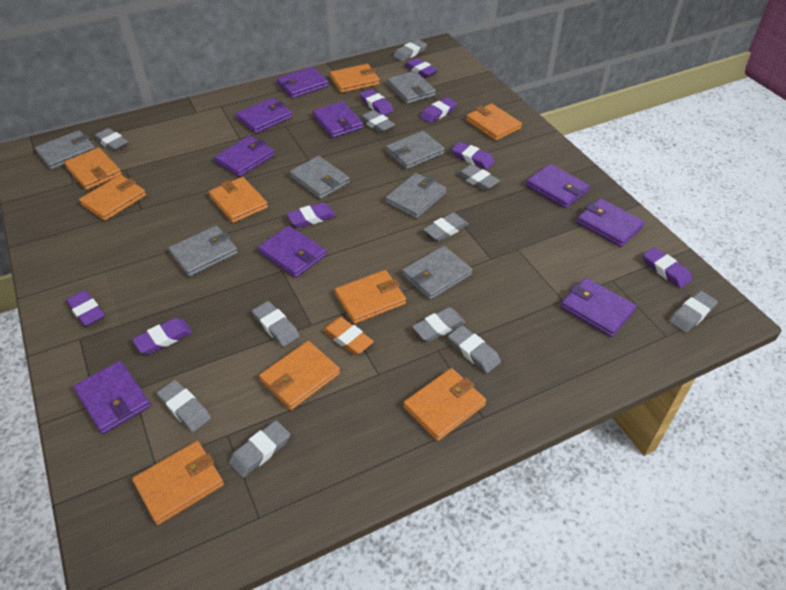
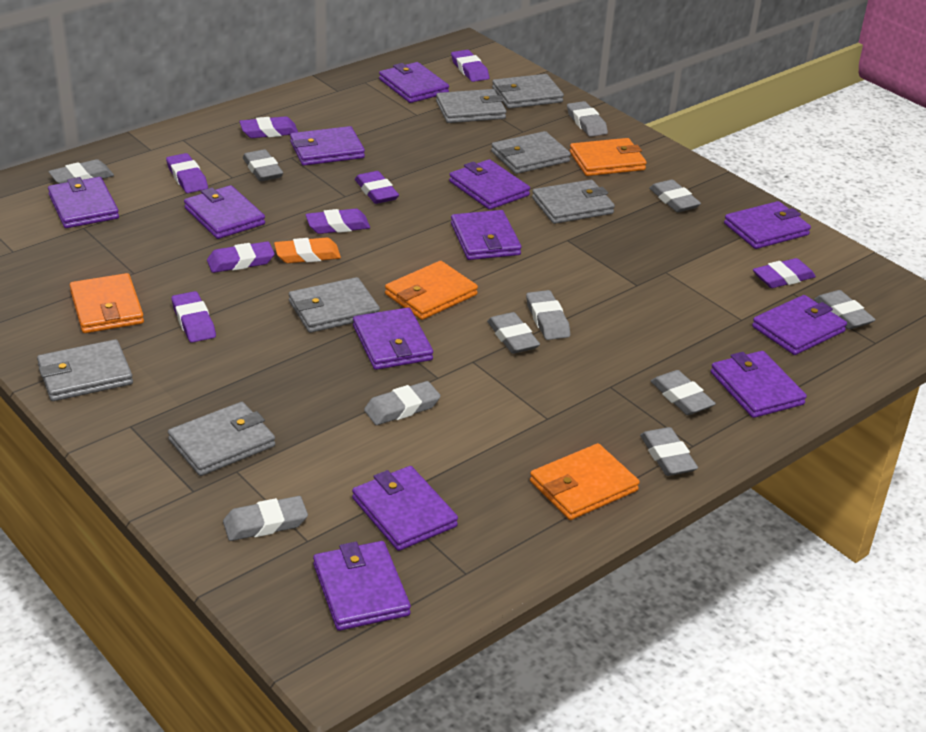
orange wallet: [64,148,122,190] [79,175,146,221] [132,441,224,525] [208,177,268,223] [259,341,340,410] [330,64,380,93] [335,270,406,324] [403,368,486,441] [466,104,522,141] = 9 -> [70,273,144,333] [385,261,478,320] [530,443,640,520] [569,138,647,176] = 4
purple wallet: [73,361,151,434] [214,136,275,177] [236,98,292,134] [258,226,326,278] [277,67,329,99] [312,101,363,138] [526,164,590,208] [561,278,636,337] [577,198,645,247] = 9 -> [48,177,119,228] [184,185,265,239] [290,126,365,166] [313,541,411,631] [352,466,458,551] [353,307,433,370] [379,62,449,103] [449,159,530,210] [451,210,521,260] [711,351,807,418] [724,201,811,249] [752,295,847,355] = 12

